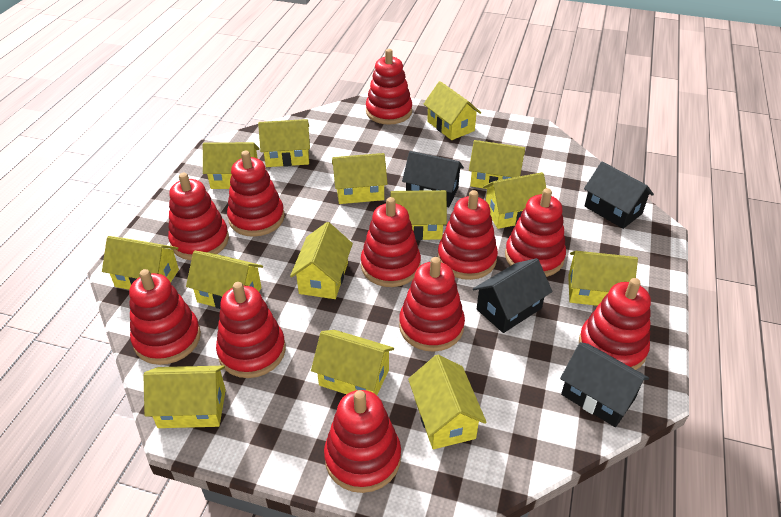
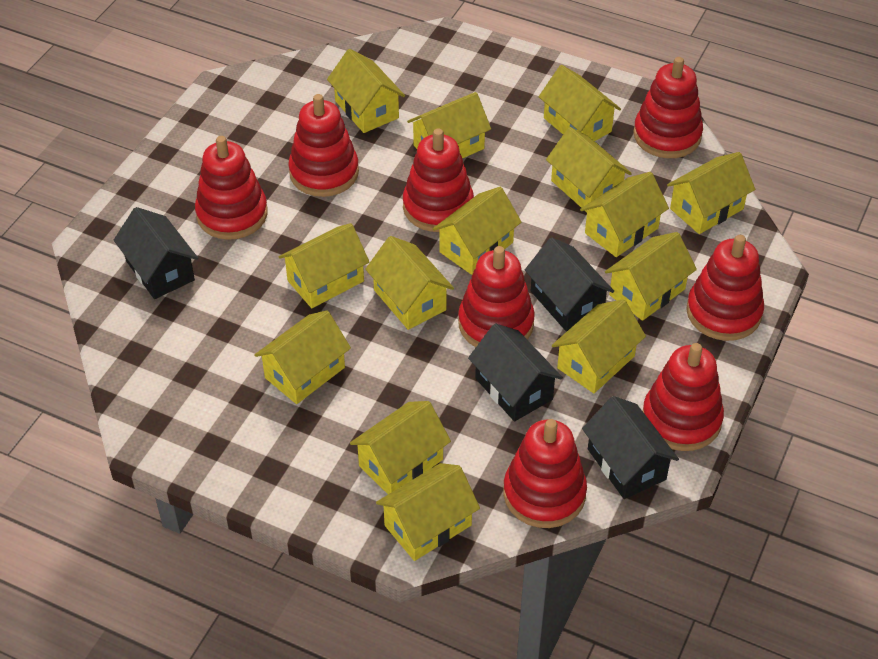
red stacking toy: [129,269,201,365] [168,173,229,260] [216,282,286,378] [227,151,285,237] [324,390,401,493] [361,197,421,287] [366,49,412,125] [399,257,465,352] [438,190,498,280] [505,188,566,277] [579,278,651,370] = 11 -> [195,136,268,240] [288,94,359,197] [403,128,474,232] [458,246,535,347] [503,419,587,528] [633,57,703,158] [643,343,724,451] [686,235,764,341] = 8

